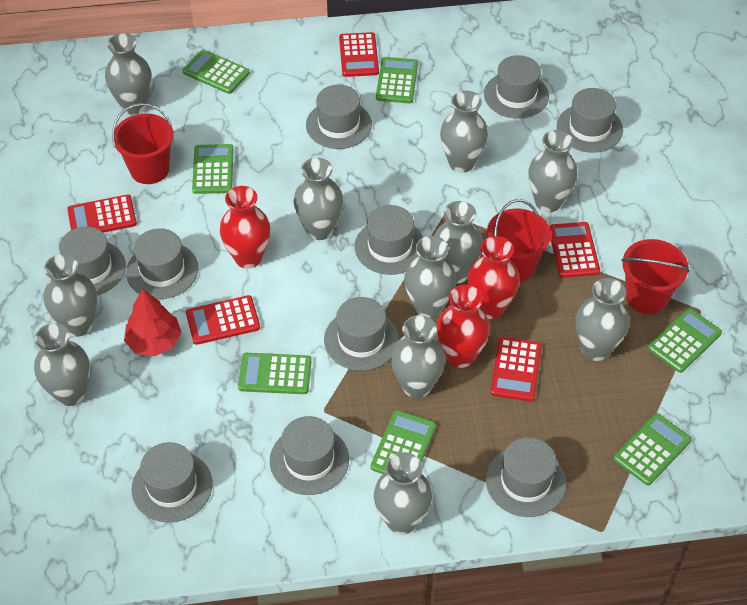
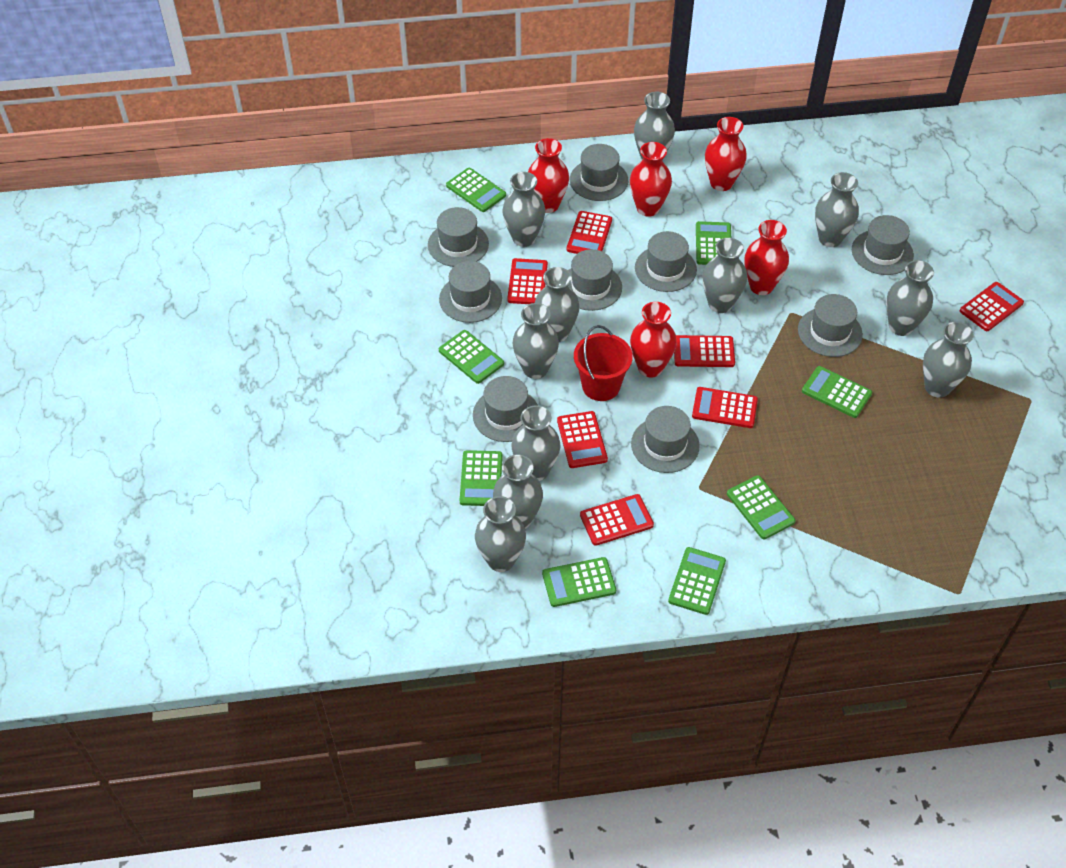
green calculator: [182,49,250,94] [192,144,234,194] [238,353,312,394] [371,410,436,474] [376,57,418,103] [613,413,692,485] [648,308,722,373] = 7 -> [439,330,504,384] [446,168,506,212] [460,450,503,506] [542,557,616,607] [668,547,726,615] [696,221,731,265] [727,475,795,539] [802,366,872,418] = 8
grey hat: [59,226,126,295] [126,228,198,299] [132,442,212,523] [270,416,349,495] [306,85,372,149] [324,297,399,371] [355,205,423,275] [484,55,549,119] [486,437,566,517] [557,88,623,153] = 10 -> [428,207,489,267] [439,261,502,323] [473,376,538,442] [568,249,622,311] [570,144,628,201] [631,406,700,473] [635,231,697,292] [798,294,863,357] [852,215,914,275] = 9
red bucket: [112,103,174,184] [487,199,551,282] [621,239,689,314] = 3 -> [574,325,633,401] = 1
red calculator: [67,194,137,233] [186,295,260,345] [339,32,379,77] [490,337,542,402] [549,222,600,278] = 5 -> [507,258,548,304] [557,411,608,468] [566,211,612,254] [580,494,654,546] [674,335,735,367] [692,387,758,428] [960,282,1024,331] = 7
red tree: [124,289,182,356] = 1 -> none = 0
red vase: [220,186,270,269] [437,285,490,368] [467,236,520,319] = 3 -> [528,138,569,213] [630,142,672,217] [630,302,677,378] [705,117,747,191] [745,220,789,295] = 5

